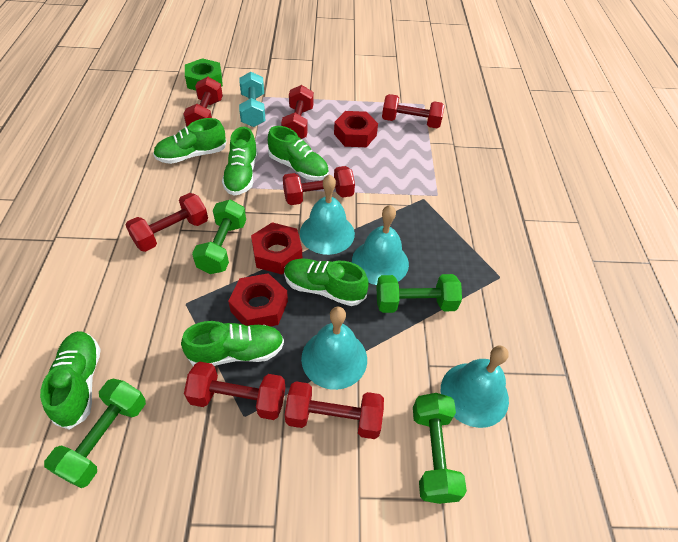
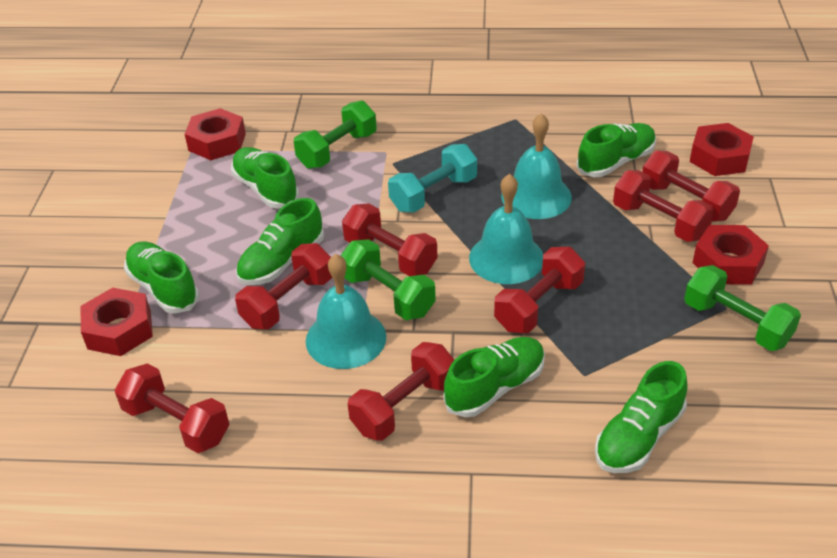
green dumbbell: [44,379,146,488] [192,199,246,274] [376,274,462,313] [413,393,467,504] = 4 -> [294,100,377,169] [340,239,436,320] [684,265,801,351] = 3
green nut: [185,58,223,90] = 1 -> none = 0
red nut: [228,273,288,327] [251,222,302,274] [334,111,378,147] = 3 -> [81,288,153,356] [185,108,246,160] [690,123,754,176] [693,225,769,285] = 4
turquoise bell: [300,174,355,255] [301,306,367,390] [352,205,409,285] [441,345,509,428] = 4 -> [306,254,386,369] [469,174,543,284] [501,113,572,219] = 3

